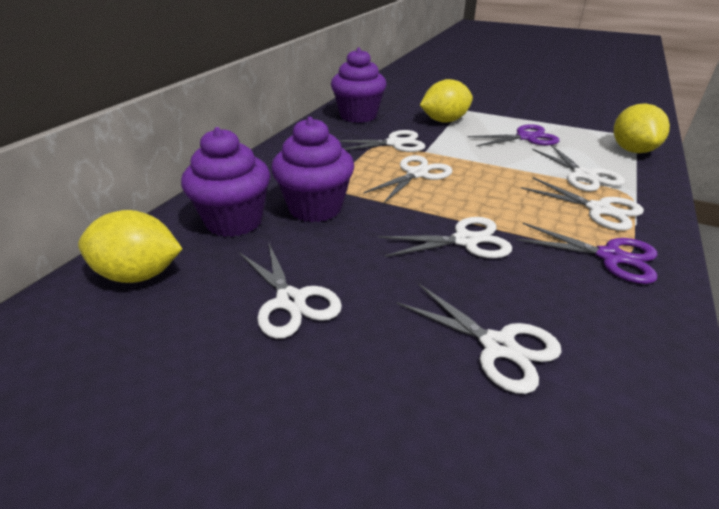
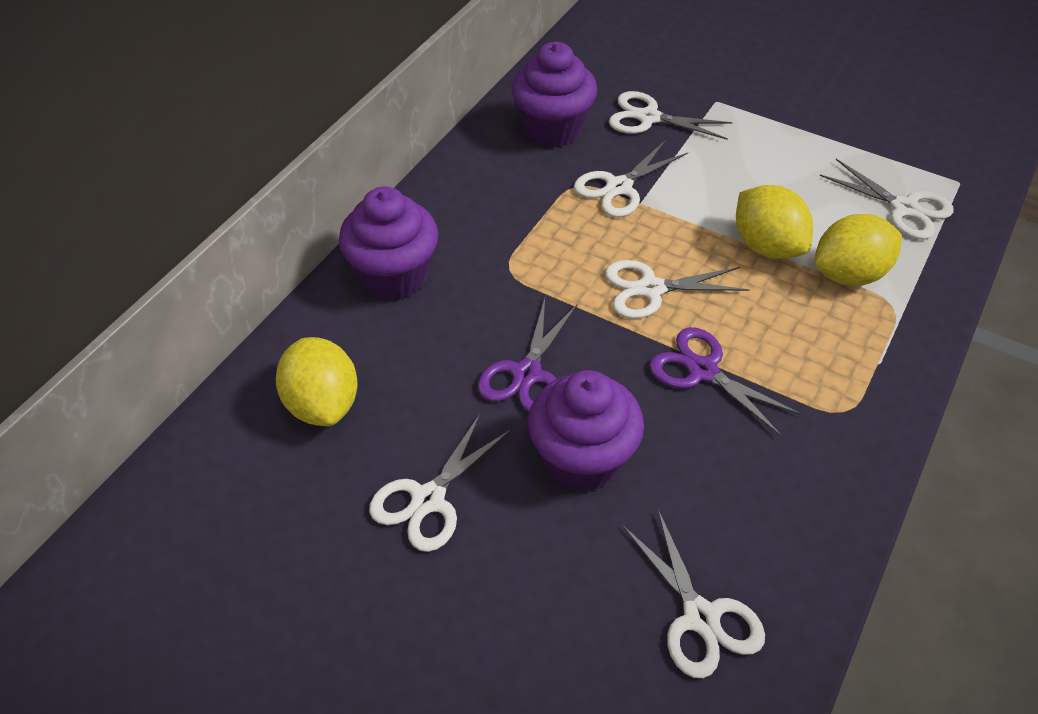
white scissors: [239,244,342,339] [339,130,425,152] [363,155,452,203] [379,217,512,258] [397,283,562,394] [521,177,644,231] [532,145,625,191] = 7 -> [369,414,511,552] [574,141,688,217] [605,260,750,319] [609,91,733,140] [623,509,765,678] [820,159,954,239] = 6

